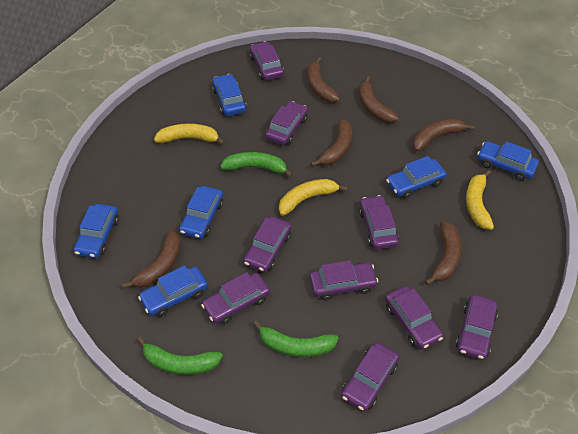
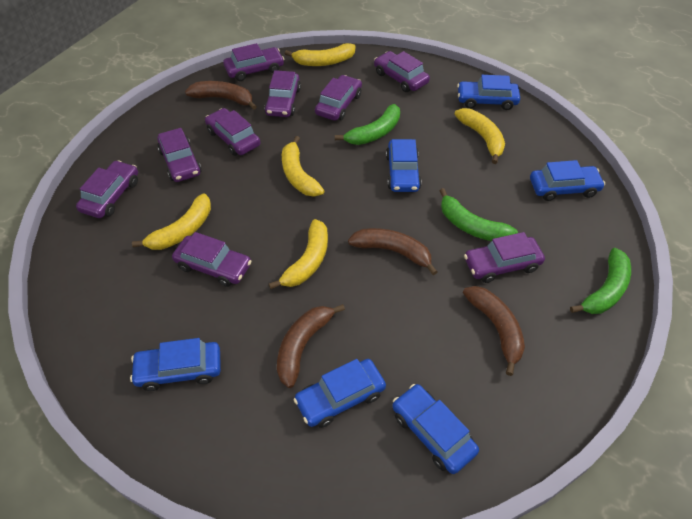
brown banana: [122,230,181,289] [307,57,340,103] [311,119,352,167] [359,76,399,123] [413,119,475,151] [425,221,461,285] = 6 -> [185,81,257,110] [277,304,345,388] [348,228,437,275] [463,286,525,376] = 4
yellow banana: [154,123,225,145] [279,179,347,216] [466,170,494,230] = 3 -> [132,194,211,250] [269,219,328,289] [282,136,324,197] [285,43,356,66] [454,108,505,164] = 5

